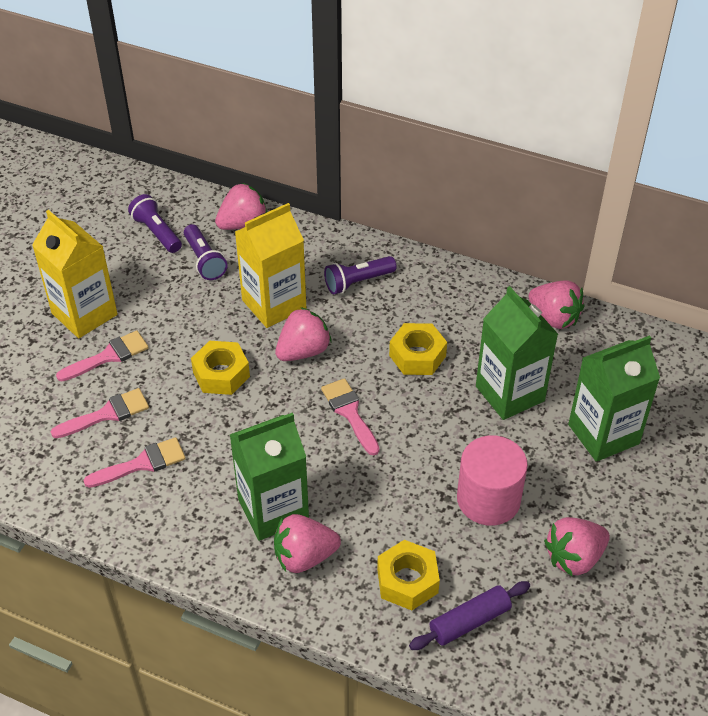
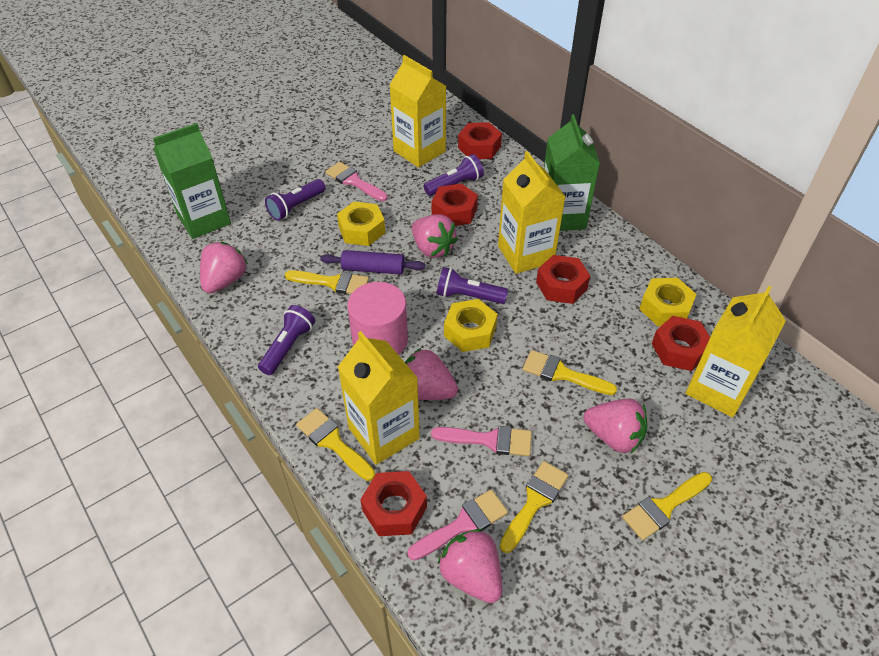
green carton: [230,413,309,541] [476,286,558,420] [568,335,660,462] = 3 -> [153,123,231,239] [544,114,600,231] = 2
pink brush: [51,388,149,438] [56,330,149,381] [83,437,186,488] [321,378,380,455] = 4 -> [325,162,388,201] [407,490,508,561] [431,426,532,456] = 3
purple flashlight: [128,194,182,253] [184,224,228,280] [324,256,397,295] = 3 -> [258,305,315,375] [265,179,325,221] [424,154,484,196] [437,267,508,304] = 4
red nut: none = 0 -> [360,471,427,536] [432,183,478,226] [458,122,502,159] [536,255,590,304] [652,316,710,371] = 5
yellow brush: none = 0 -> [285,270,369,294] [296,408,375,481] [500,461,569,553] [523,350,617,395] [622,472,712,540] = 5
yellow carton: [32,210,118,338] [235,203,306,328] = 2 -> [338,331,420,465] [389,55,446,168] [498,151,566,274] [685,286,786,417] = 4

